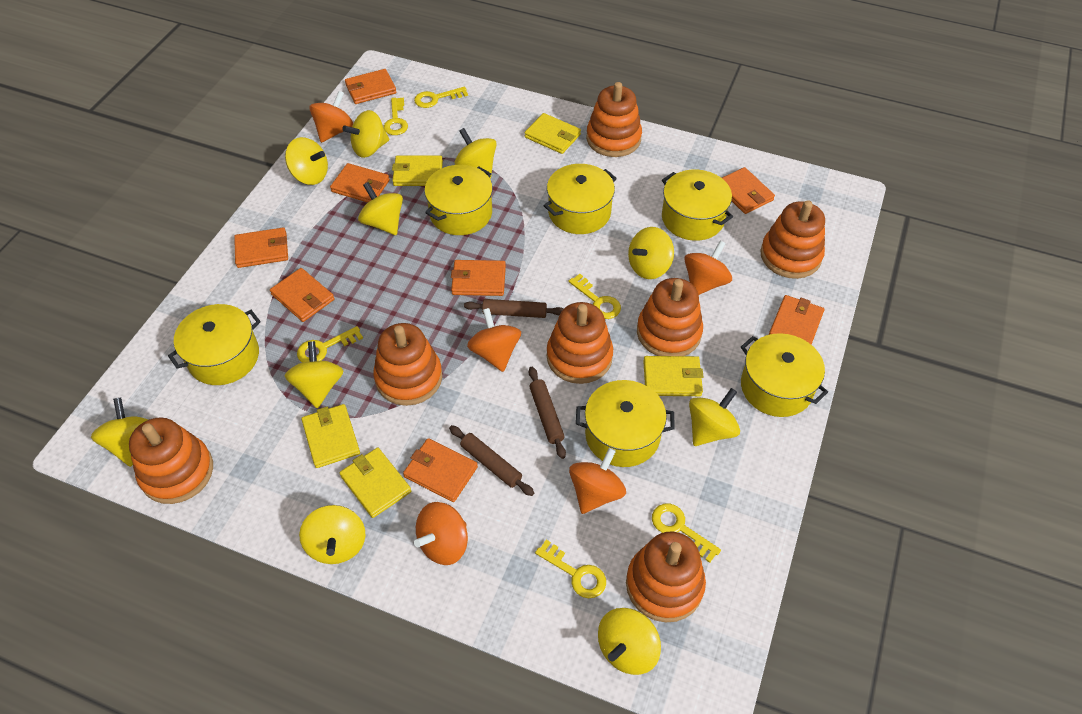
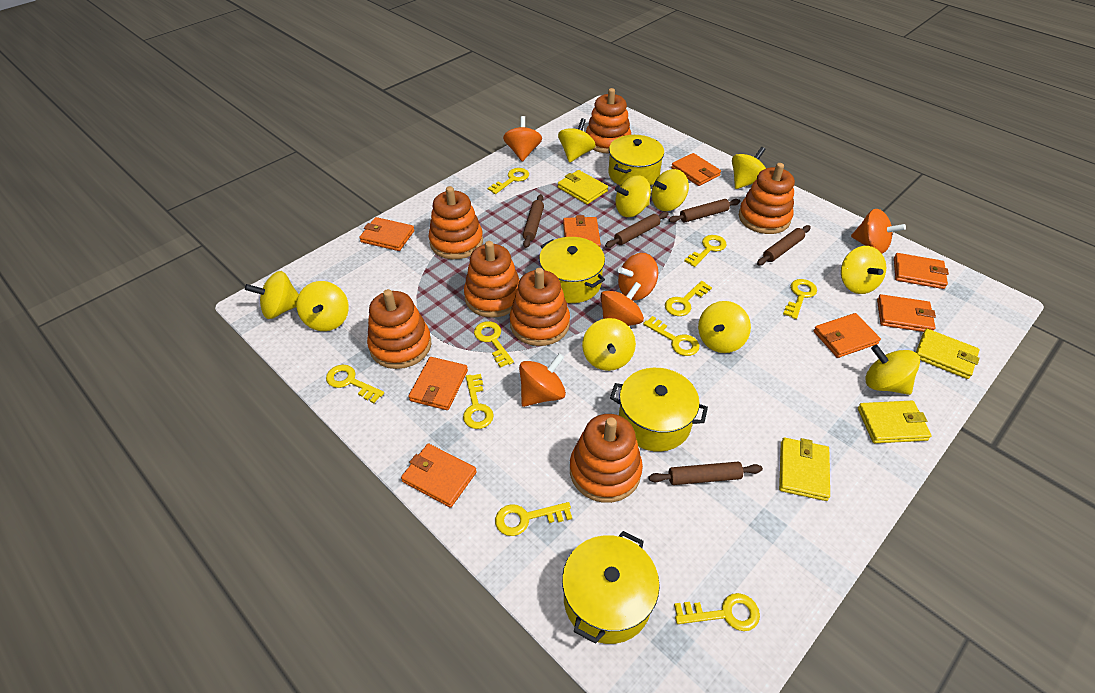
brown rolling pin: [449,425,534,496] [464,299,563,318] [529,367,566,459] = 3 -> [523,194,544,248] [605,212,669,248] [648,462,763,485] [668,199,740,223] [757,225,811,265] = 5
yellow key: [297,326,363,362] [383,98,408,135] [414,87,468,108] [535,540,606,598] [569,274,621,319] [652,503,721,563] = 6 -> [326,365,384,403] [463,374,494,429] [474,321,514,368] [488,168,529,194] [495,502,572,536] [643,316,699,356] [665,281,712,316] [674,593,760,631] [684,235,727,267] [783,279,817,319] = 10
yellow pot: [168,304,261,385] [424,165,493,235] [544,164,617,234] [576,380,675,467] [662,169,733,241] [741,333,828,417] = 6 -> [539,237,605,303] [562,531,660,644] [608,135,664,186] [610,368,708,452] = 4
yellow wallet: [301,404,360,468] [340,448,411,518] [392,156,443,186] [525,113,581,154] [643,356,703,396] = 5 -> [558,170,608,204] [779,438,830,501] [858,401,932,443] [916,329,980,379] = 4

